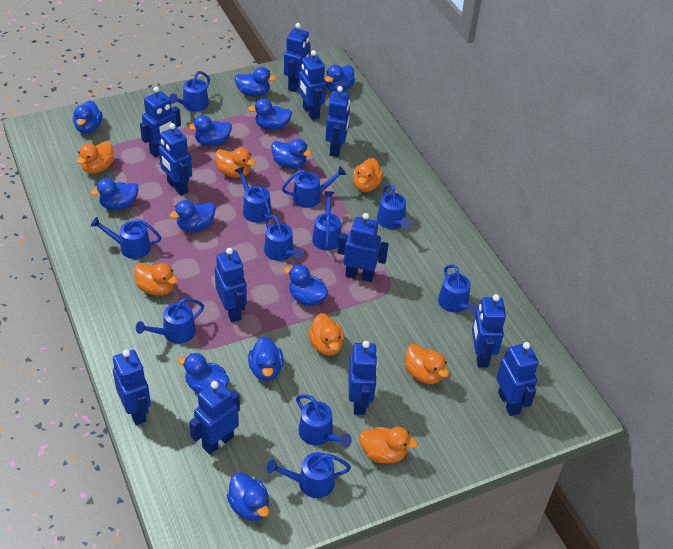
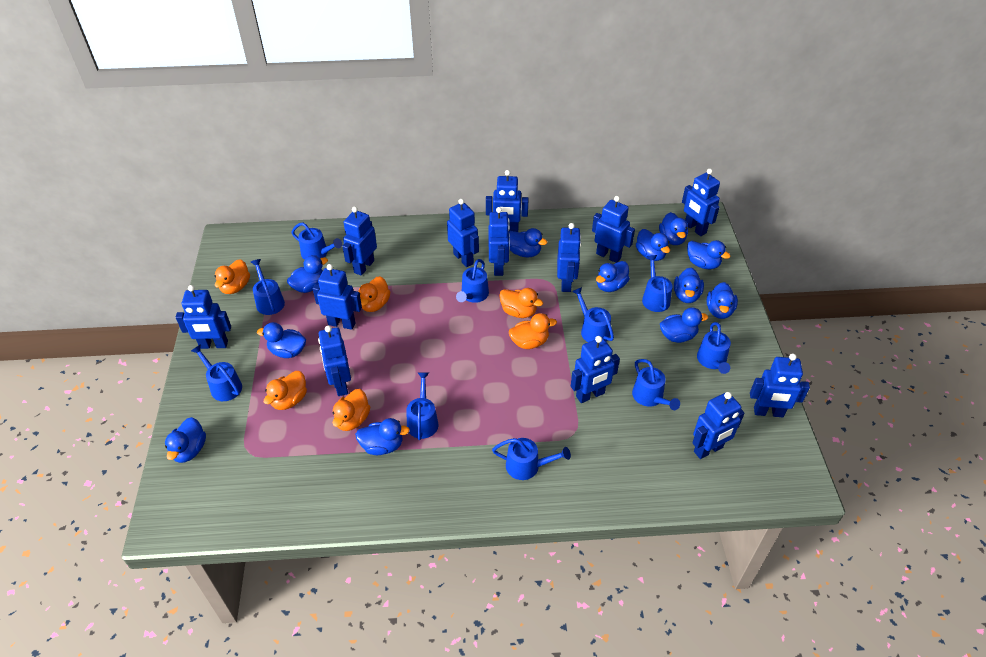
blue robot: [113,349,151,425] [140,87,181,157] [158,123,192,196] [189,380,240,455] [215,248,247,322] [284,23,311,92] [299,50,326,120] [325,86,350,157] [338,213,388,282] [348,341,378,415] [472,294,506,368] [496,342,539,416] = 12 -> [176,285,231,349] [313,264,362,330] [318,326,351,396] [342,207,377,276] [447,199,479,267] [486,170,529,232] [488,207,510,276] [557,223,581,292] [571,336,620,403] [592,196,635,263] [682,169,720,236] [692,392,745,459] [750,353,810,417] = 13
blue watering can: [91,217,161,259] [136,298,204,344] [169,71,210,112] [234,167,271,223] [264,215,304,261] [267,452,351,498] [282,166,346,208] [296,394,352,448] [312,191,341,250] [377,184,411,229] [438,264,479,315] = 11 -> [191,344,242,401] [251,259,285,315] [292,223,342,260] [406,372,439,440] [456,259,489,303] [492,438,571,480] [572,287,614,342] [632,359,680,410] [642,255,673,312] [697,322,731,374] = 10
orange duck: [77,141,114,174] [134,263,178,296] [215,147,256,178] [308,313,344,356] [353,158,383,192] [360,427,418,463] [405,344,449,384] = 7 -> [214,259,250,294] [264,371,307,410] [332,389,370,431] [359,276,390,312] [499,288,543,318] [509,313,557,349] = 6

